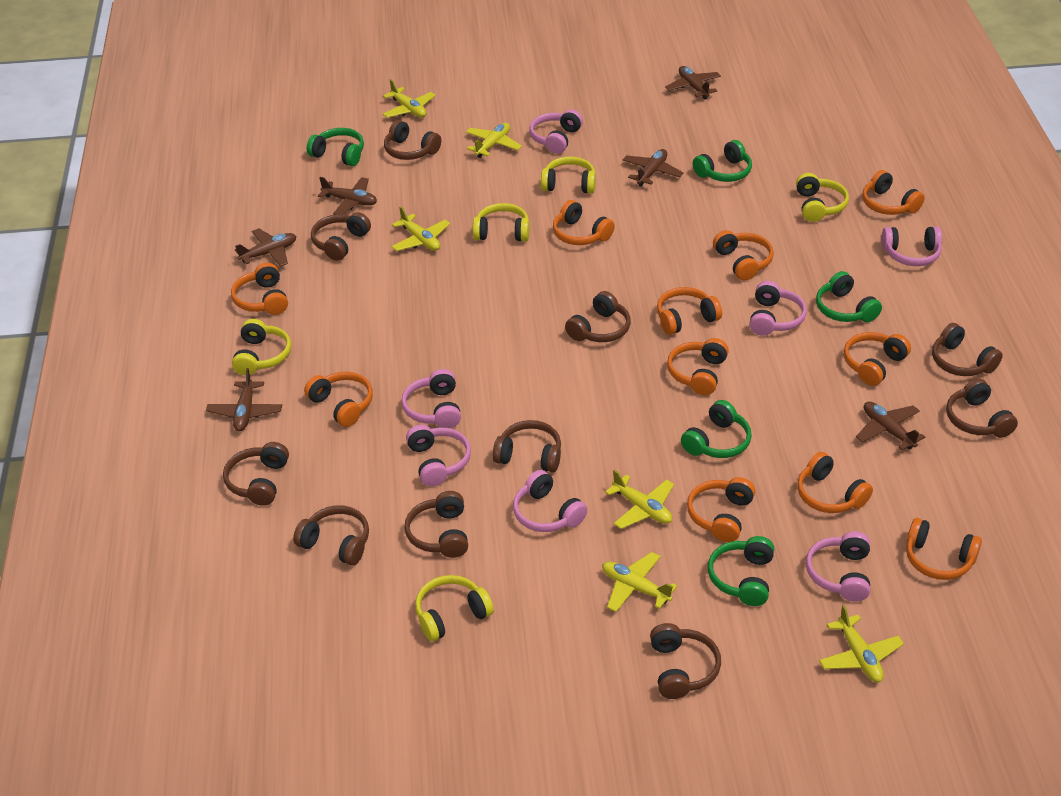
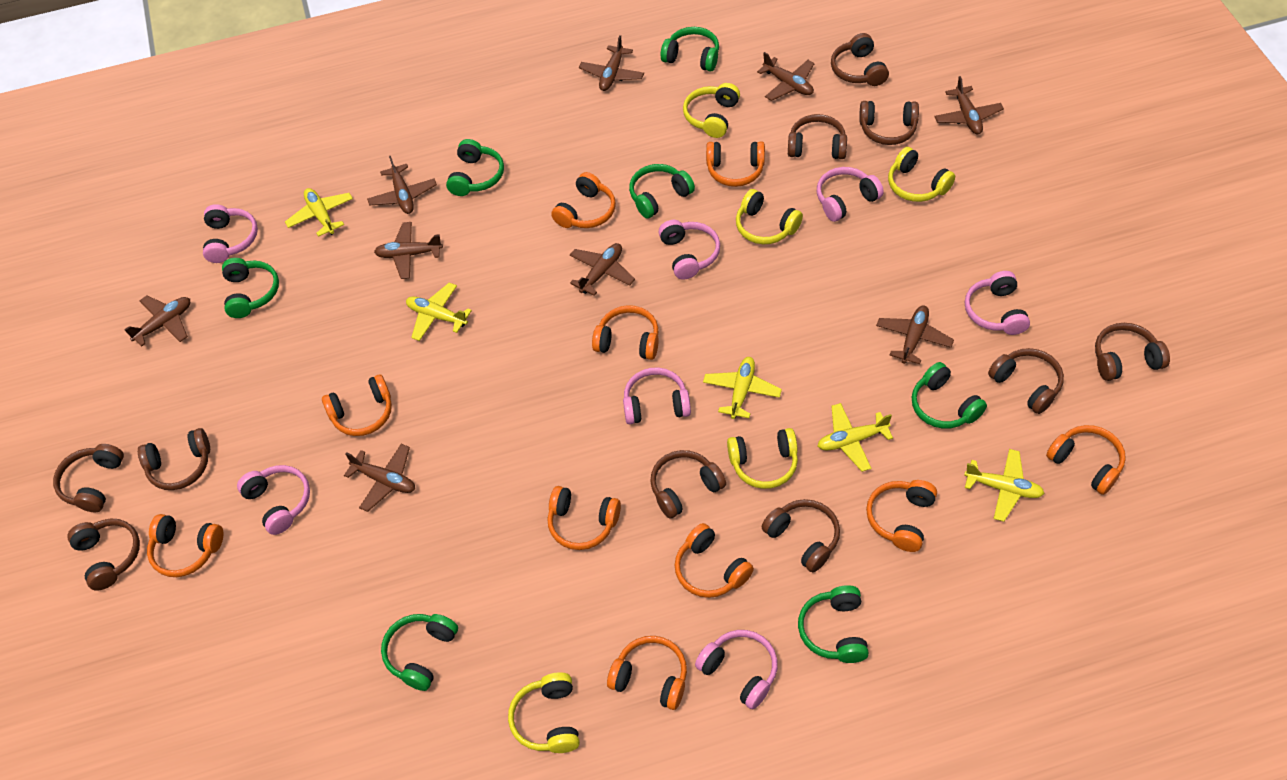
brown plane: [206,368,282,431] [235,228,296,267] [318,177,377,215] [623,149,683,186] [665,66,721,100] [856,402,925,450] = 6 -> [124,296,190,347] [344,444,415,512] [367,156,437,214] [374,222,443,279] [570,243,635,296] [579,35,644,91] [757,52,814,101] [876,306,954,364] [934,76,1004,134] = 9
green headphones: [307,128,364,166] [681,400,752,458] [693,140,752,182] [708,536,774,606] [816,271,882,322] = 5 -> [222,258,279,318] [381,614,458,691] [446,139,504,196] [629,164,695,219] [661,27,719,72] [798,585,869,663] [912,362,987,429] = 7
orange headphones: [231,263,288,315] [304,372,373,427] [553,200,615,245] [657,287,722,335] [667,338,729,395] [687,477,755,542] [713,230,774,280] [797,452,873,513] [844,332,911,386] [862,170,925,215] [906,518,982,580] = 11 -> [147,514,223,577] [322,374,392,436] [547,486,621,550] [551,172,616,228] [592,305,659,360] [607,636,687,710] [675,523,754,598] [706,142,765,187] [866,480,937,552] [1046,425,1126,495] = 10
yellow plane: [383,79,436,118] [391,206,450,251] [466,123,522,158] [602,552,677,612] [605,470,674,529] [819,605,904,682] = 6 -> [285,188,353,237] [406,283,472,341] [703,357,782,419] [818,403,893,472] [964,449,1045,522] = 5

